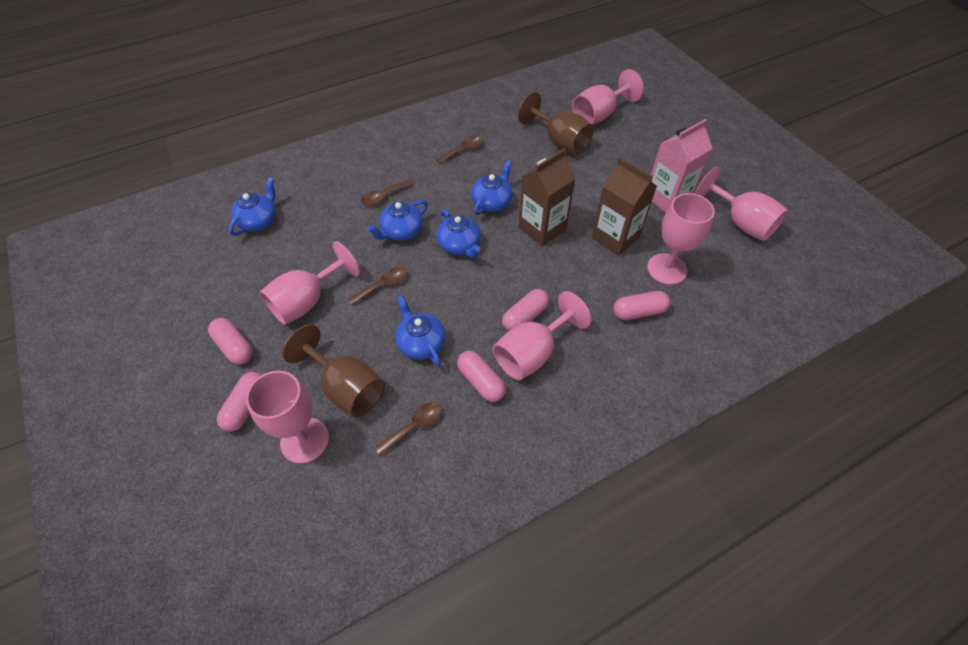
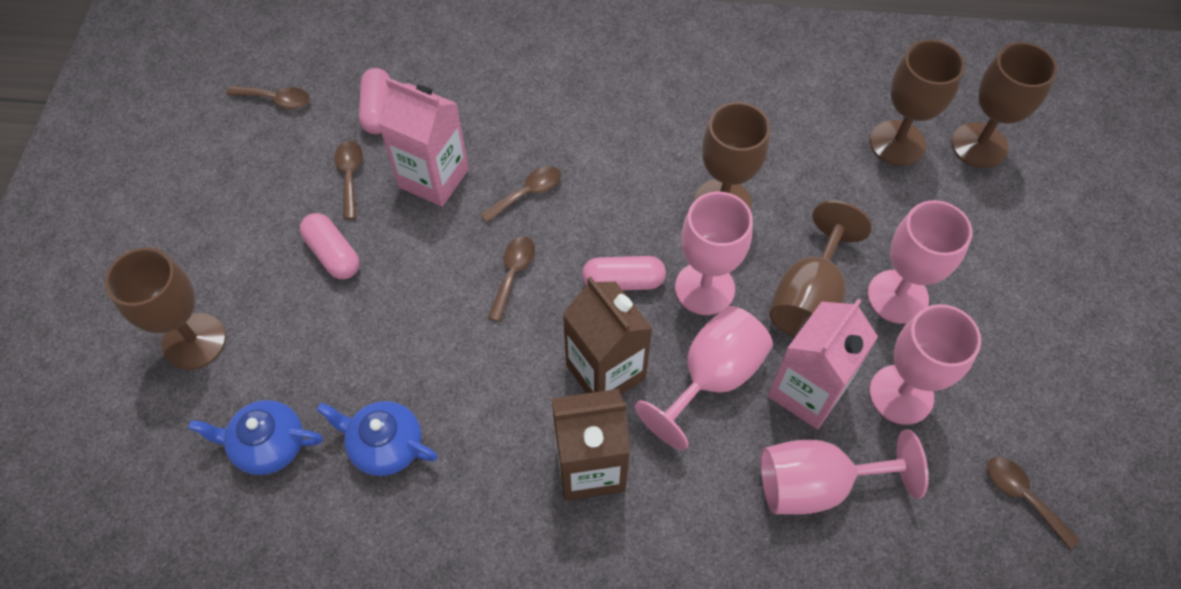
blue teapot: [229,177,276,236] [367,200,428,241] [395,295,446,366] [437,209,481,258] [471,160,513,215] = 5 -> [188,400,323,475] [317,401,438,476] = 2
brown goblet: [282,324,385,417] [518,92,594,155] = 2 -> [105,248,226,370] [694,102,770,210] [770,200,872,338] [870,40,965,166] [952,42,1057,168] = 5
brown spoon: [348,267,407,305] [361,180,414,206] [374,402,442,456] [436,136,483,164] = 4 -> [226,86,310,109] [334,141,363,220] [480,166,561,223] [488,236,535,322] [987,457,1080,549] = 5
pink capsule: [208,318,253,365] [217,372,261,432] [457,351,506,402] [502,289,549,331] [613,291,670,320] = 5 -> [300,213,360,279] [359,68,390,134] [582,256,666,290] = 3
pink carton: [651,119,713,213] = 1 -> [378,78,469,207] [768,299,878,429] = 2
pink goblet: [246,371,329,464] [260,241,360,325] [493,291,591,381] [572,69,644,125] [647,193,715,285] [695,167,789,241] = 6 -> [635,306,773,450] [675,192,753,315] [761,429,928,515] [867,200,972,324] [869,304,981,425] = 5

